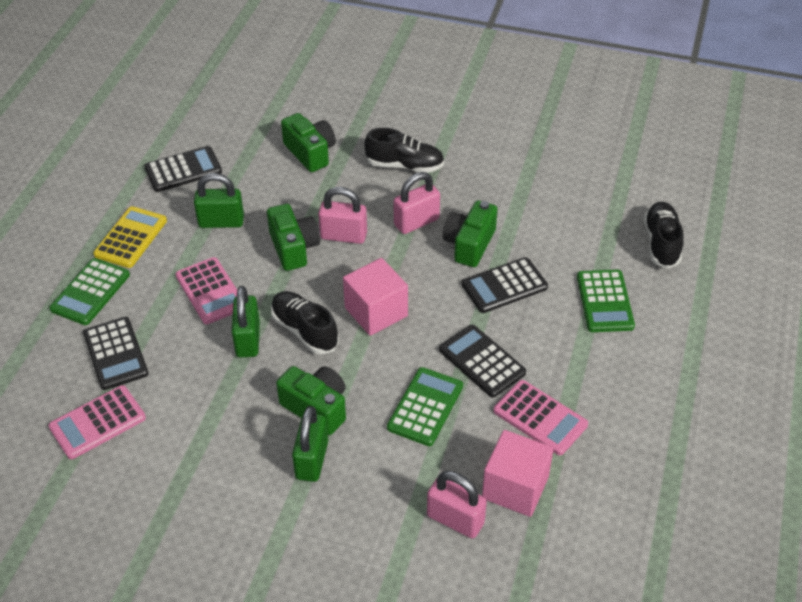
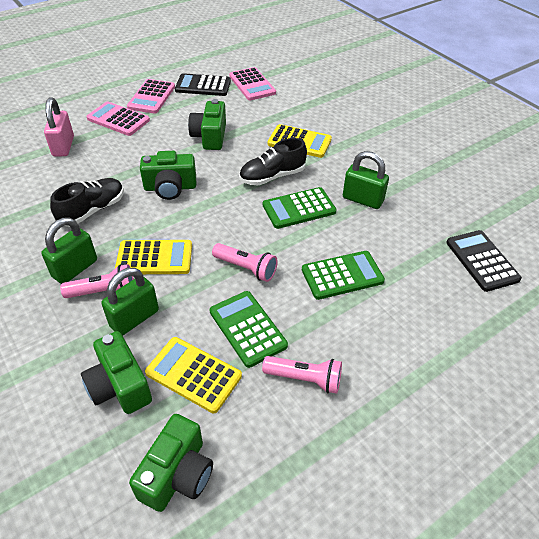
black calculator: [83,317,148,390] [144,146,222,192] [439,325,526,398] [462,257,548,313] = 4 -> [175,73,231,96] [446,230,522,292] = 2
black shoe: [271,291,339,354] [364,128,444,173] [644,202,684,269] = 3 -> [50,178,124,227] [239,138,307,185] = 2
pink cube: [343,258,408,336] [482,430,554,517] = 2 -> none = 0
pink flashlight: none = 0 -> [60,264,134,298] [212,243,278,282] [262,356,342,394] = 3
pink padlock: [318,187,367,244] [394,172,440,234] [427,471,487,539] = 3 -> [44,97,74,157] = 1
yellow calculator: [93,206,167,268] = 1 -> [115,240,192,274] [145,337,242,413] [268,124,332,158] = 3

